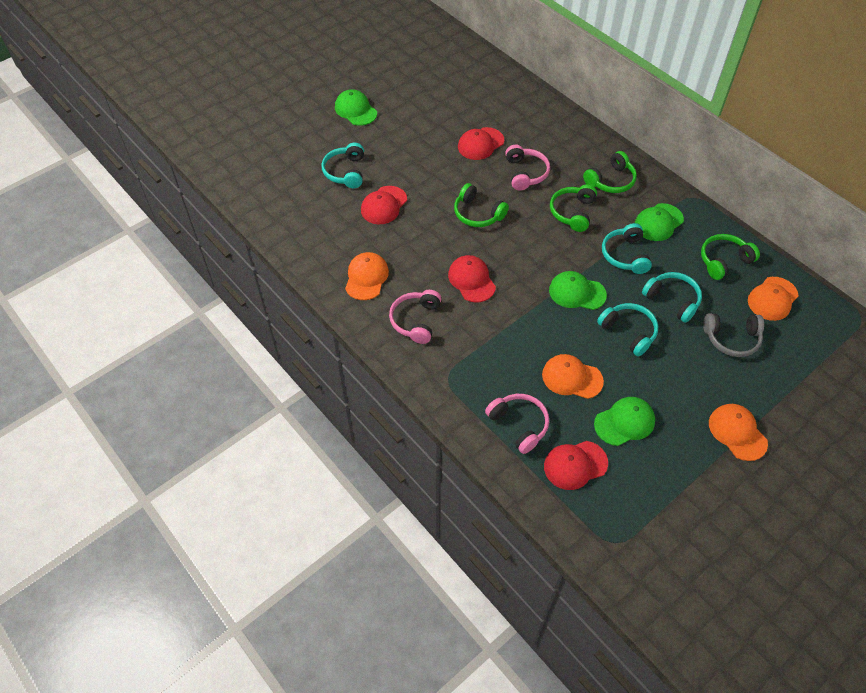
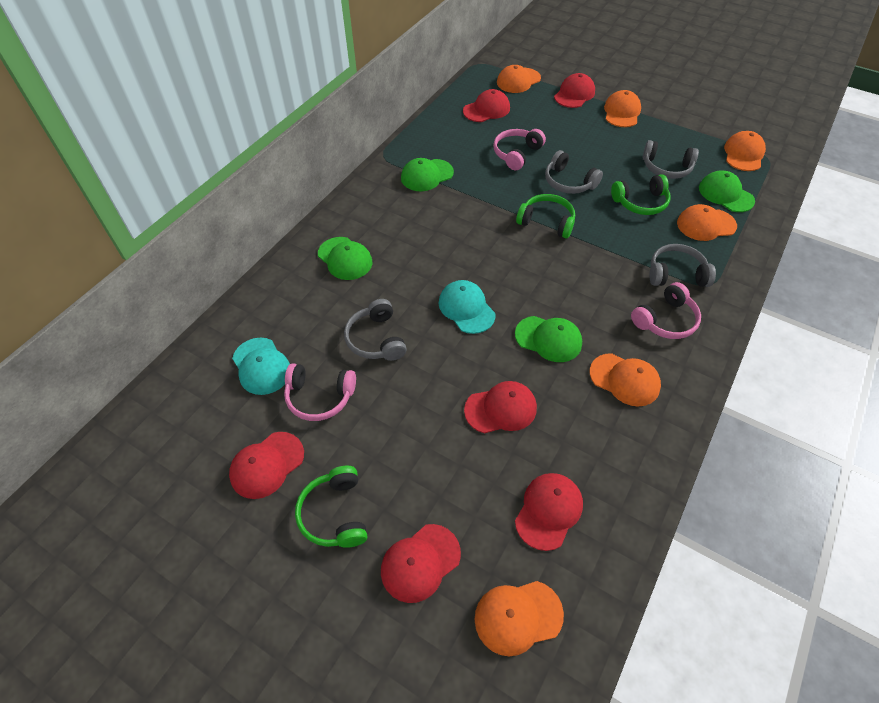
green headphones: [454,183,509,227] [550,184,597,232] [583,151,637,193] [701,234,760,280] = 4 -> [295,466,367,548] [516,194,575,238] [611,174,671,215] = 3
grey headphones: [703,313,764,357] = 1 -> [344,299,407,361] [545,150,603,194] [643,140,699,179] [649,244,716,287] = 4
orange cap: [345,252,389,300] [542,354,604,399] [709,404,768,461] [748,277,799,321] = 4 -> [475,581,564,656] [497,65,541,93] [590,353,661,407] [604,90,641,127] [677,204,737,241] [724,131,766,171] = 6
red cap: [361,186,407,225] [448,255,496,302] [458,127,504,160] [544,441,608,490] = 4 -> [229,432,304,499] [381,524,461,603] [463,89,510,122] [464,381,537,433] [515,473,583,551] [554,73,595,108] = 6
turquoise cap: none = 0 -> [232,338,290,395] [439,280,495,334] = 2
turquoise headphones: [321,142,364,188] [597,303,658,356] [602,223,652,274] [642,272,702,323] = 4 -> none = 0

